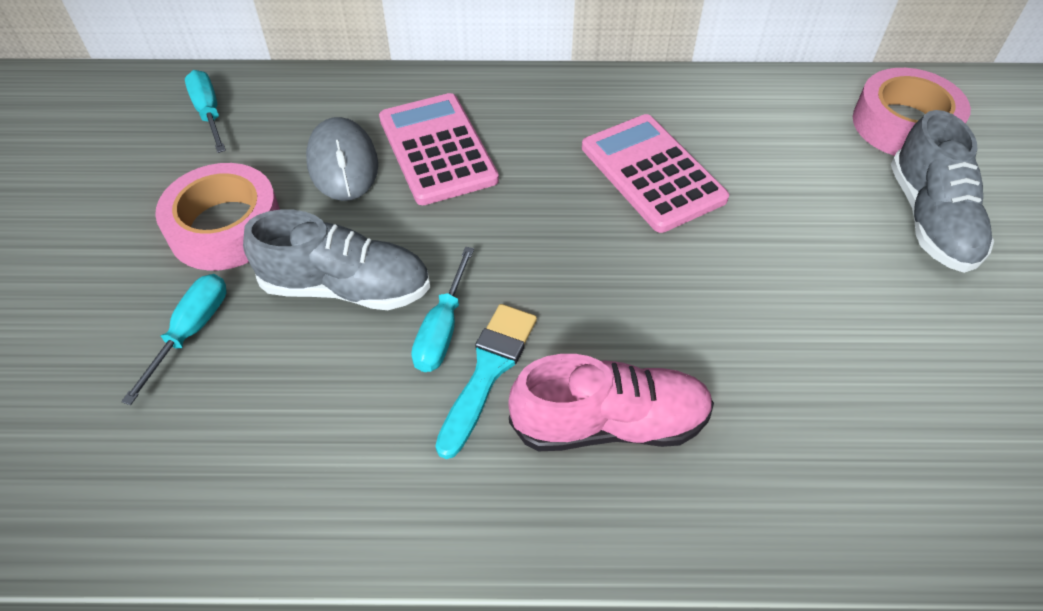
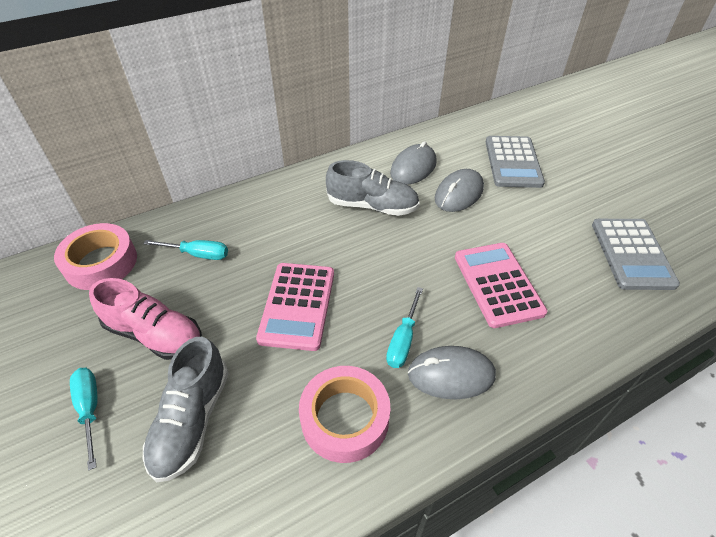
grey calculator: none = 0 -> [486,136,545,188] [592,219,680,290] = 2
grey mouse: [306,117,378,201] = 1 -> [390,141,437,185] [408,346,496,399] [435,169,484,212] = 3
turquoise brush: [435,304,537,459] = 1 -> none = 0

